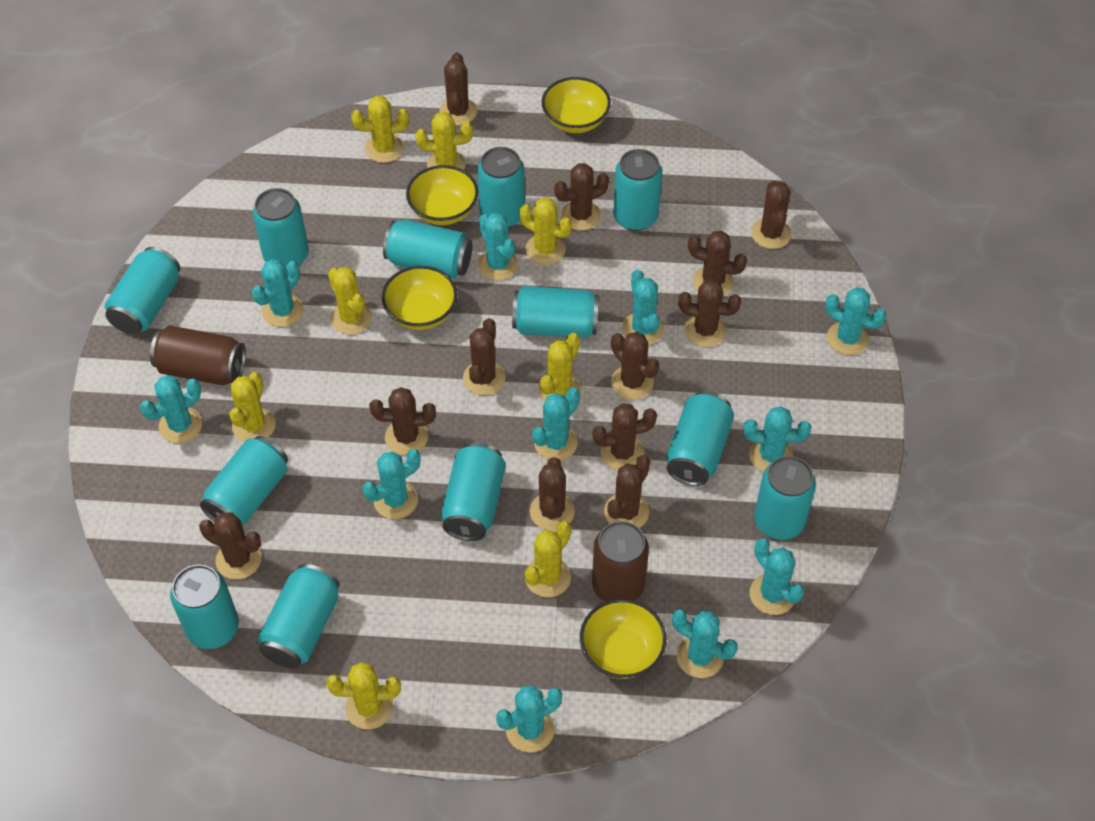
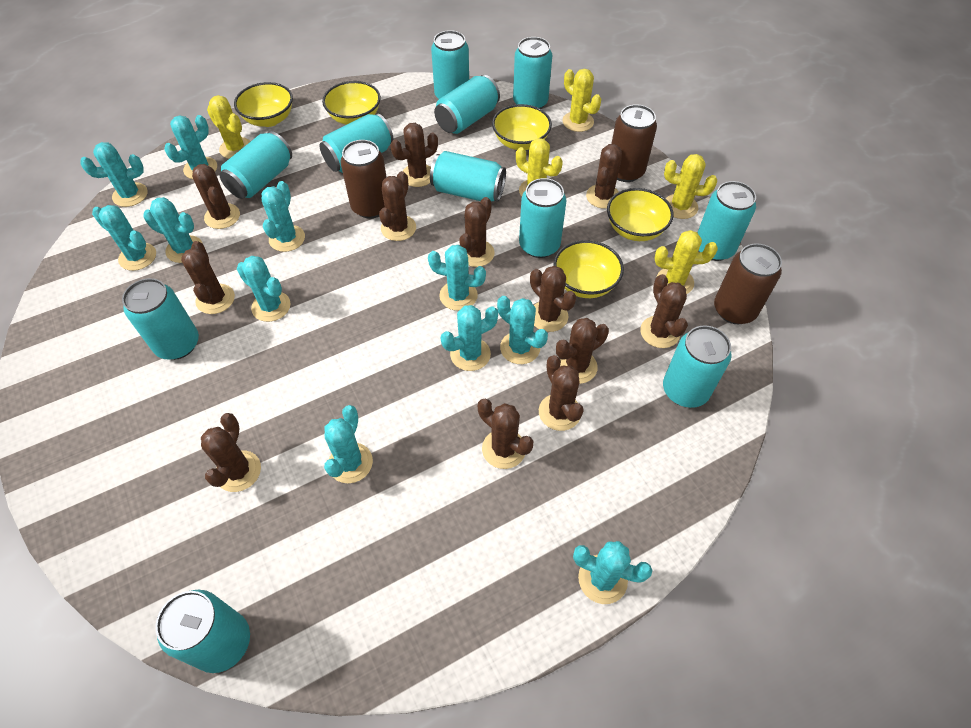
brown can: [150,325,246,385] [592,521,649,602] = 2 -> [341,140,387,219] [611,104,657,182] [714,243,782,324] = 3
turquoise can: [105,247,180,334] [170,564,239,649] [200,436,288,525] [253,188,309,270] [258,564,340,668] [383,219,472,279] [441,442,506,541] [477,147,525,228] [512,286,599,338] [613,149,662,231] [666,391,734,486] [754,456,816,540] = 12 -> [122,278,199,360] [155,590,250,673] [219,131,292,199] [320,113,394,173] [430,151,506,202] [431,30,469,99] [434,75,500,134] [513,37,552,109] [519,178,566,258] [663,325,732,408] [697,181,756,261] = 11
yellow bowl: [382,266,457,330] [406,165,478,225] [542,77,611,133] [580,599,666,679] = 4 -> [234,82,293,127] [322,81,381,125] [492,104,552,150] [553,240,624,298] [607,188,674,241] = 5
yellow cactus: [230,372,276,442] [326,662,401,730] [328,267,372,335] [351,96,409,163] [415,112,473,170] [520,197,572,265] [525,521,571,598] [538,333,581,402] = 8 -> [207,95,251,159] [516,138,563,196] [562,69,601,132] [655,230,718,294] [664,154,717,219] = 5

